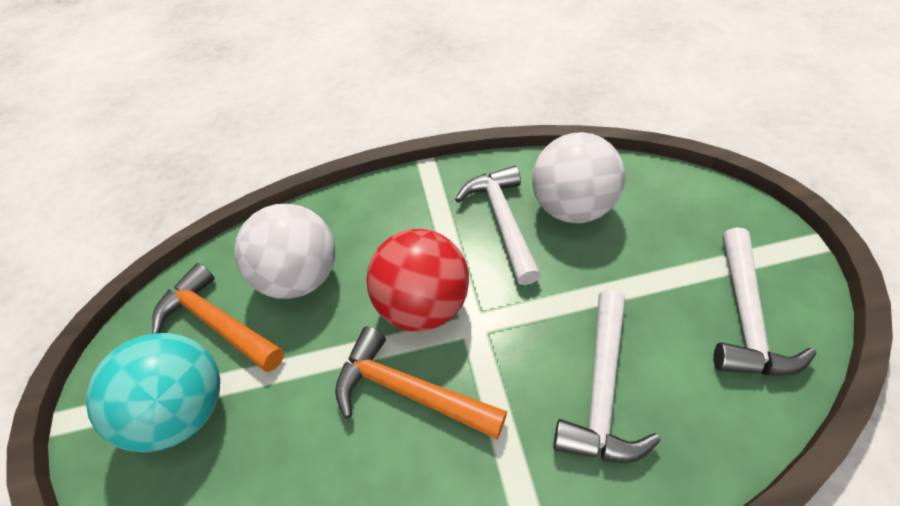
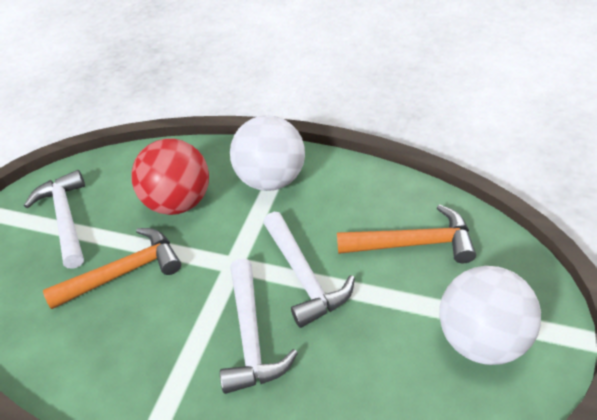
turquoise ball: [86,333,220,452] = 1 -> none = 0

